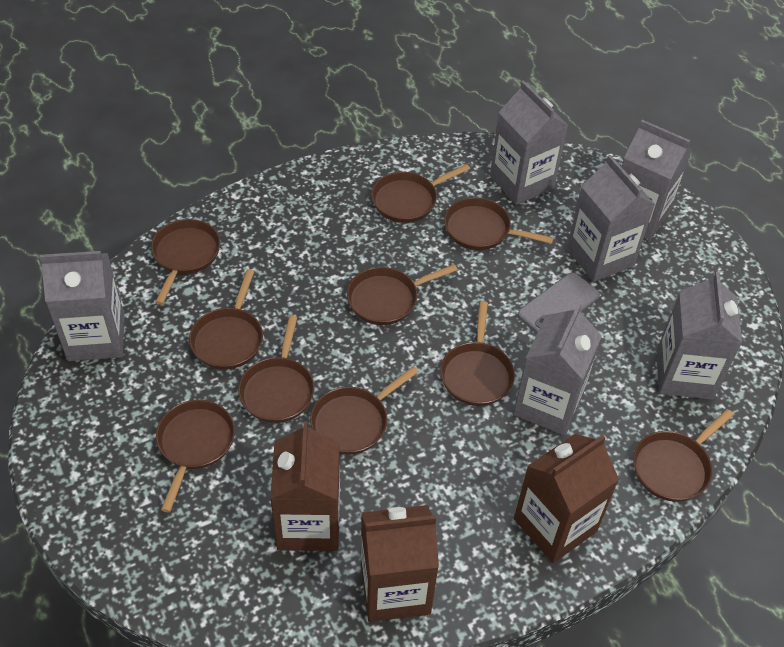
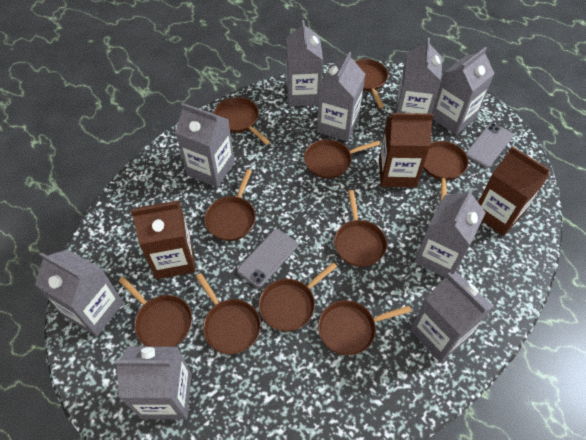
grey carton: [39,251,125,361] [490,80,569,205] [513,303,602,436] [567,155,655,282] [622,120,692,241] [657,272,742,400] = 6 -> [35,249,123,336] [115,346,192,419] [175,103,234,187] [286,20,323,106] [317,52,365,142] [395,38,442,114] [410,272,493,362] [414,188,486,277] [432,47,495,135] = 9
grey phone: [518,273,600,333] = 1 -> [237,229,298,288] [466,123,513,168] = 2

